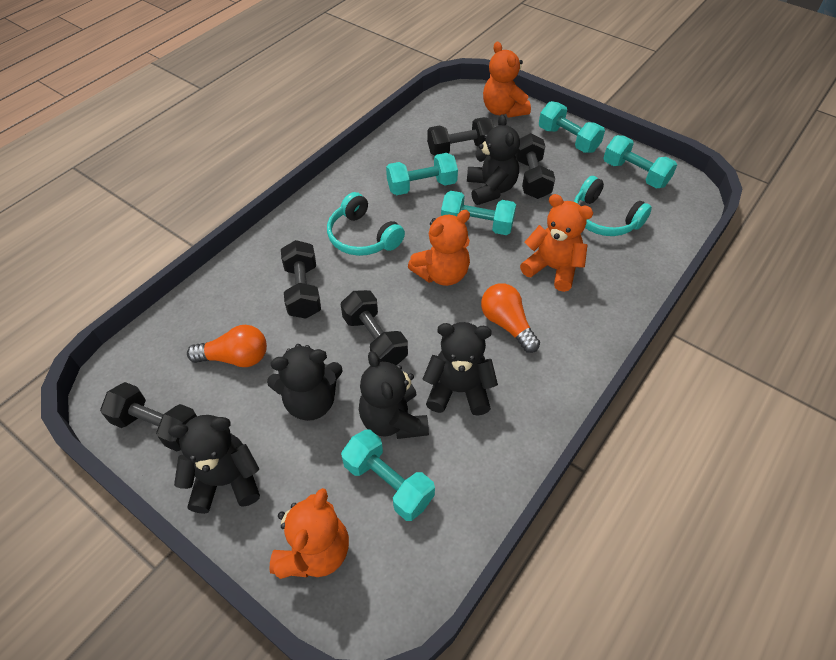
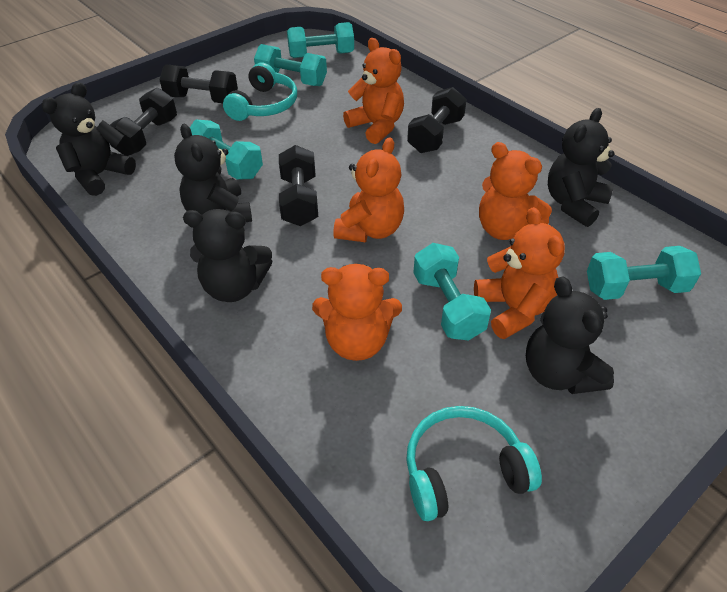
black dumbbell: [100,382,197,451] [281,240,321,319] [341,290,408,366] [427,117,494,156] [515,133,555,199] = 5 -> [110,88,177,156] [159,64,238,103] [279,145,318,226] [407,87,467,153] = 4
orange light bulb: [187,325,267,367] [481,283,540,353] = 2 -> none = 0
orange teddy bear: [269,488,349,579] [408,210,470,286] [483,42,531,118] [520,194,593,292] = 4 -> [312,264,402,361] [333,137,404,242] [343,38,404,144] [474,207,565,339] [479,142,552,240] = 5

